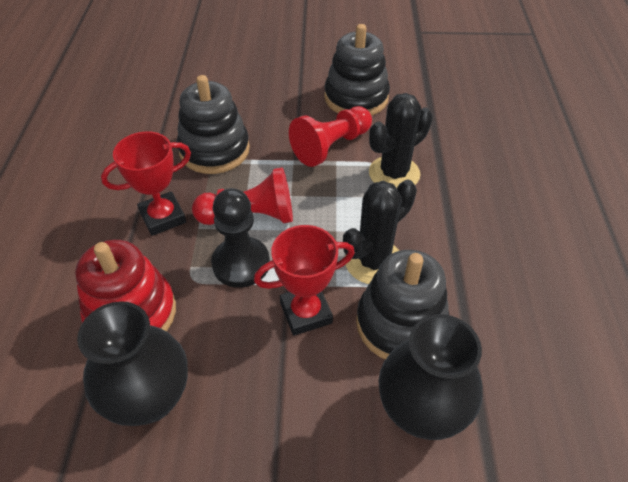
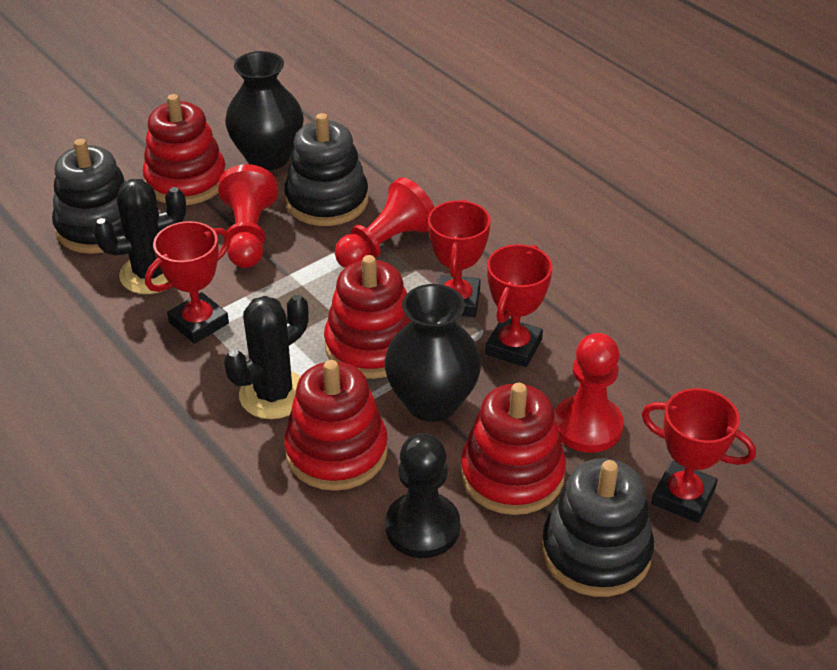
red pawn: [192,167,293,225] [289,106,372,167] = 2 -> [218,164,278,268] [335,177,435,268] [554,333,623,453] = 3
red stacking toy: [75,240,176,331] = 1 -> [143,94,226,205] [284,360,388,491] [324,255,411,379] [460,383,566,515] = 4
red trophy: [101,131,191,236] [254,225,355,336] = 2 -> [145,221,231,344] [428,199,491,317] [485,244,553,367] [642,388,756,523] = 4

